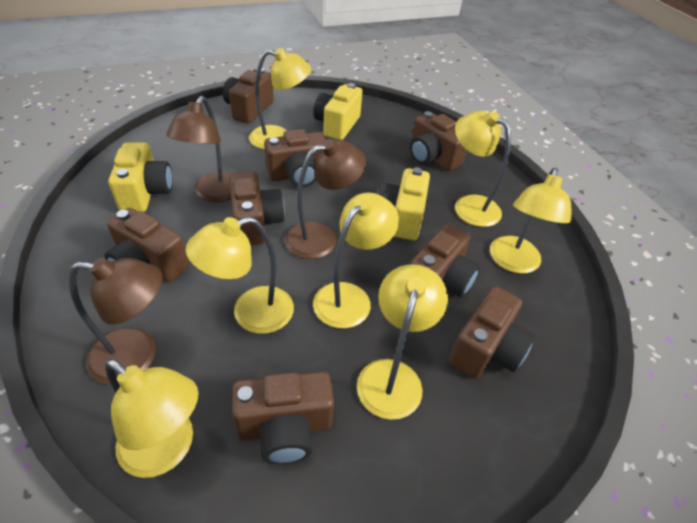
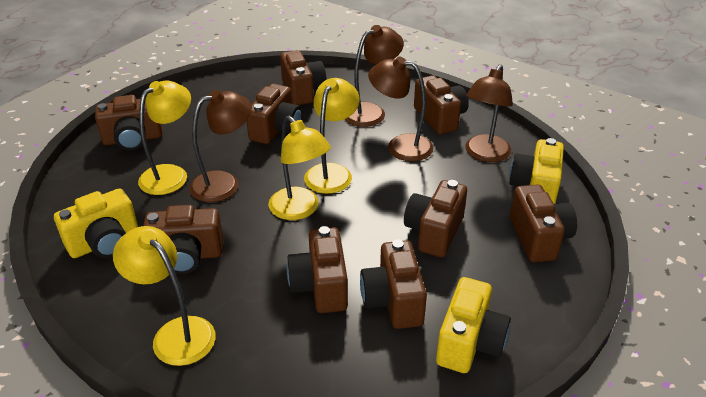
brown camera: [105,208,189,282] [223,68,274,124] [229,171,285,245] [232,371,334,464] [264,129,326,187] [410,111,467,171] [410,224,480,297] [449,286,534,379] = 8 -> [95,95,162,151] [143,205,223,274] [246,84,302,144] [280,50,326,105] [287,226,348,313] [360,239,427,329] [404,180,467,258] [414,75,469,135] [510,184,577,262] = 9
brown lamp: [69,257,162,385] [167,96,232,202] [285,139,366,259] = 3 -> [189,90,252,202] [344,25,404,127] [368,57,433,161] [465,64,513,162] = 4
yellow lamp: [105,359,199,478] [186,217,294,334] [249,48,311,149] [313,193,399,328] [357,264,448,420] [455,111,511,227] [490,168,572,273] = 7 -> [113,226,216,366] [138,80,191,195] [268,116,331,220] [304,78,359,194] = 4

